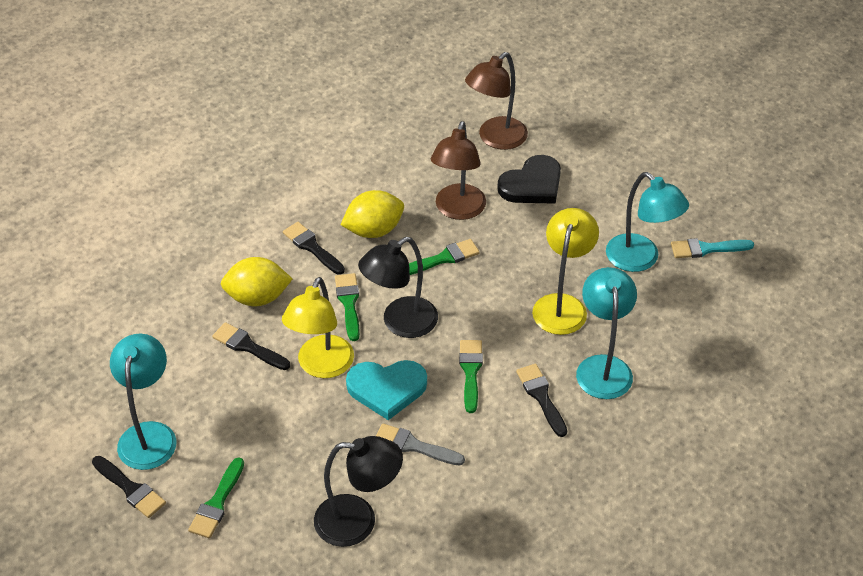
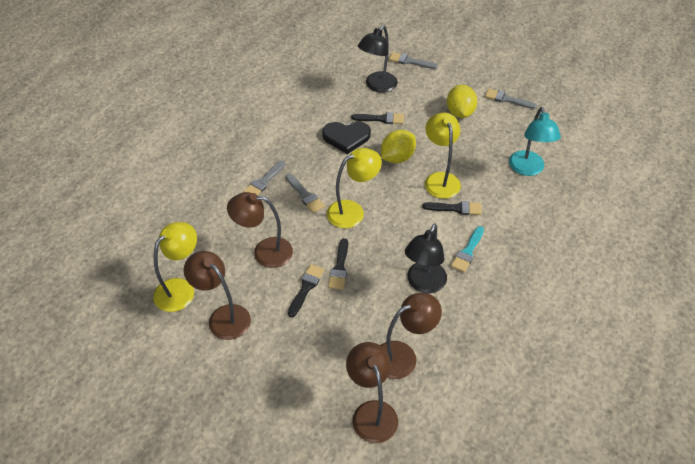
brown lamp: [431,121,486,220] [465,52,528,150] = 2 -> [184,251,251,340] [227,192,293,268] [346,342,398,443] [380,293,442,379] = 4
green brush: [188,457,244,538] [335,273,360,341] [409,239,480,275] [459,340,483,413] = 4 -> none = 0
grey brush: [376,424,465,466] = 1 -> [243,161,285,195] [286,174,325,213] [389,52,438,69] [485,89,537,109] = 4
turquoise heart: [346,360,427,420] = 1 -> none = 0
turquoise lamp: [110,334,176,470] [576,267,637,399] [606,172,689,272] = 3 -> [509,107,561,176] = 1
yellow lamp: [282,277,354,378] [532,208,599,335] = 2 -> [153,222,197,312] [327,148,382,228] [425,113,461,199] = 3

